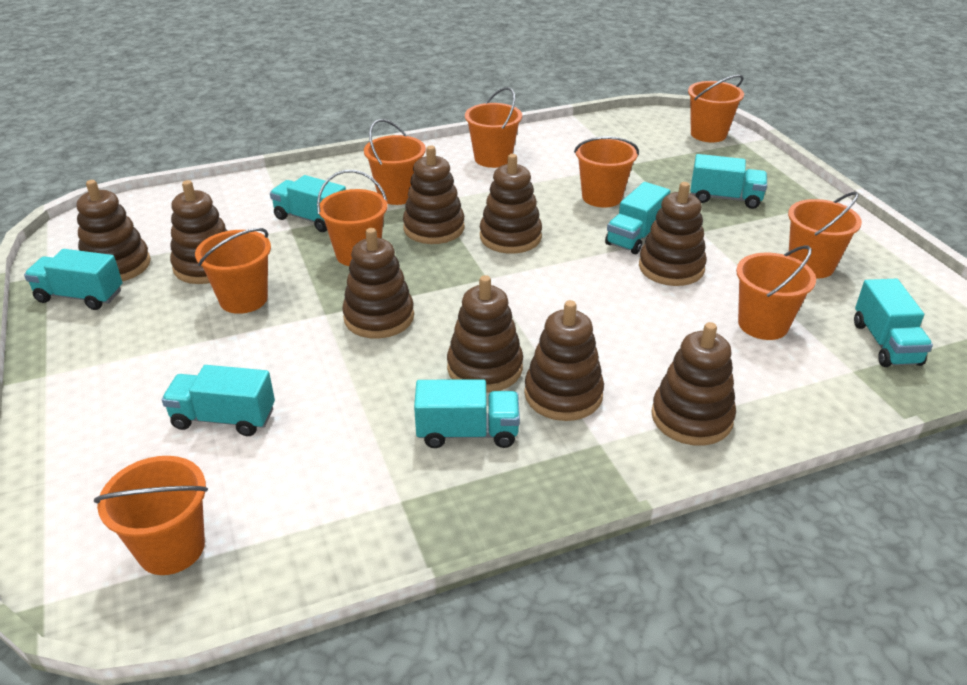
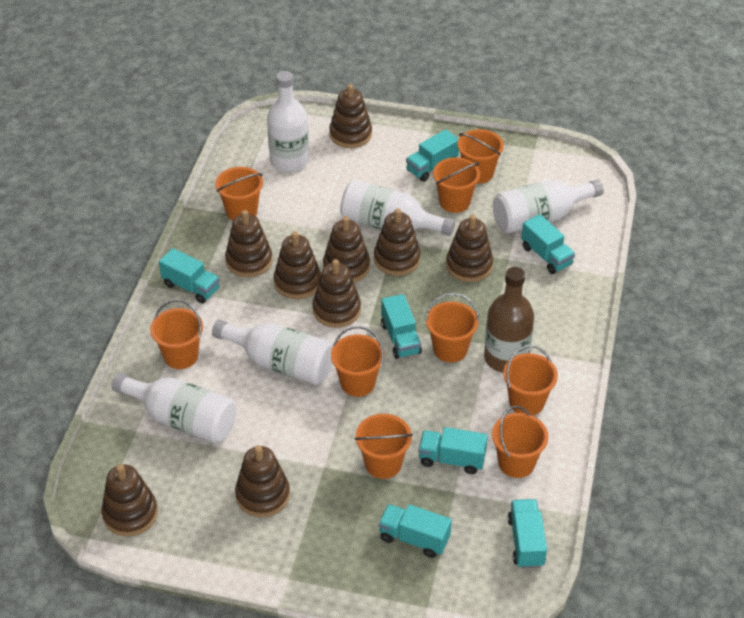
brown bottle: none = 0 -> [484,267,534,373] = 1
white bottle: none = 0 -> [111,373,236,443] [212,320,333,385] [267,71,309,172] [340,179,455,236] [493,179,604,234] = 5

